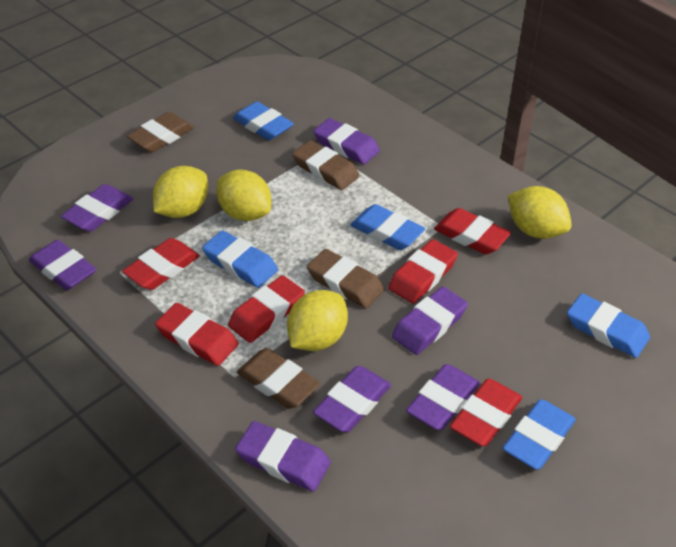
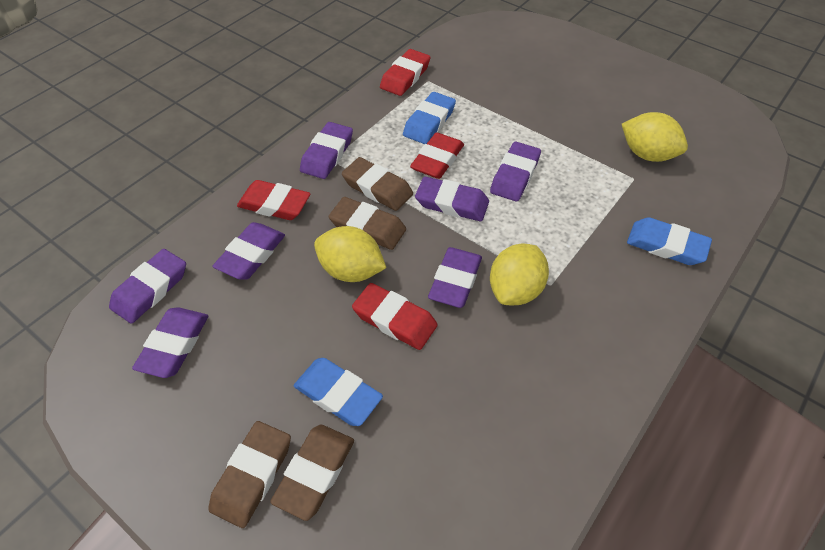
blue eraser: [202,230,278,288] [233,102,294,140] [350,204,425,250] [503,399,576,470] [567,293,650,358] = 5 -> [294,358,383,426] [403,92,456,144] [627,217,712,265] = 3
red eraser: [122,238,200,290] [155,303,239,366] [228,275,305,343] [388,239,458,304] [434,208,511,254] [450,378,522,446] = 6 -> [237,180,311,220] [352,283,438,350] [380,49,431,96] [410,132,464,179] = 4
yellow lemon: [153,166,208,218] [216,170,271,221] [287,290,348,351] [508,186,572,239] = 4 -> [314,226,386,282] [490,243,549,305] [622,112,688,162] = 3

